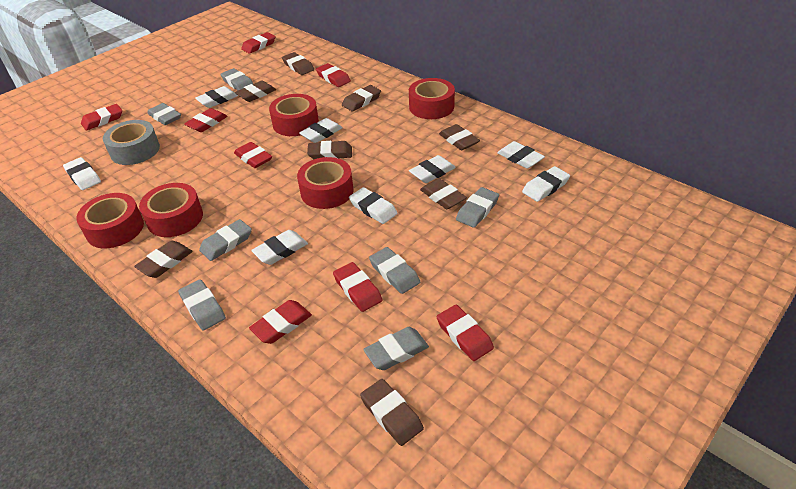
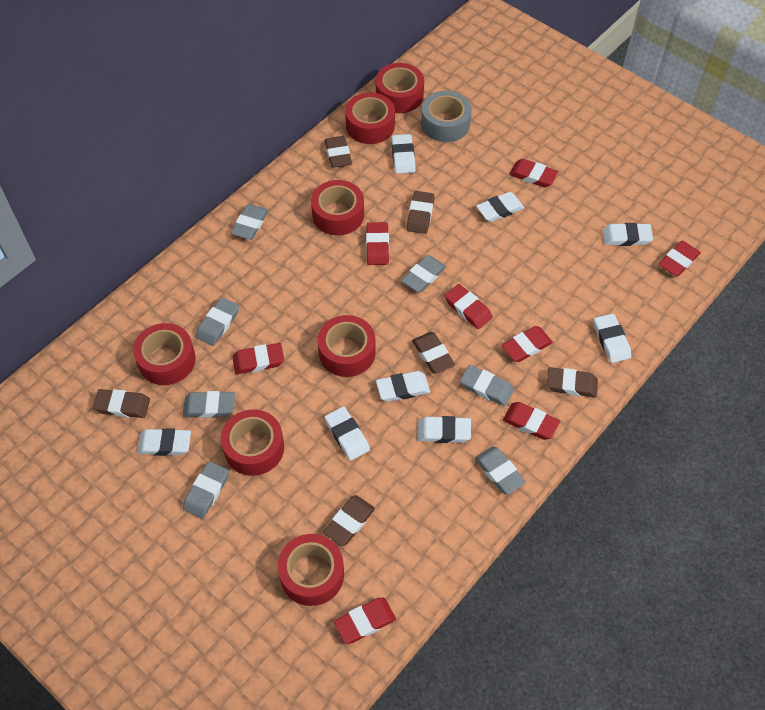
brown eraser: [134,241,193,278] [235,81,276,102] [282,52,314,75] [307,141,352,159] [342,85,381,112] [360,379,424,446] [420,178,467,209] [439,124,480,150] = 8 -> [93,389,150,418] [323,495,375,546] [325,136,352,168] [406,191,435,234] [412,332,455,374] [547,367,598,397] = 6
red tape: [76,193,144,248] [139,183,203,237] [269,94,319,136] [297,157,354,209] [409,78,455,119] = 5 -> [133,323,196,385] [221,409,284,476] [278,534,344,606] [311,180,364,235] [318,315,376,377] [345,92,395,144] [376,63,424,113] = 7

